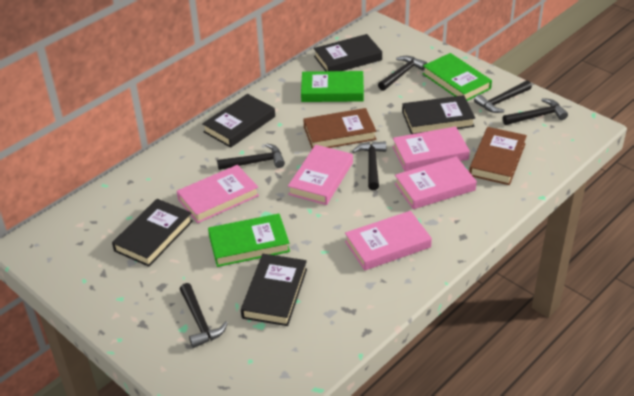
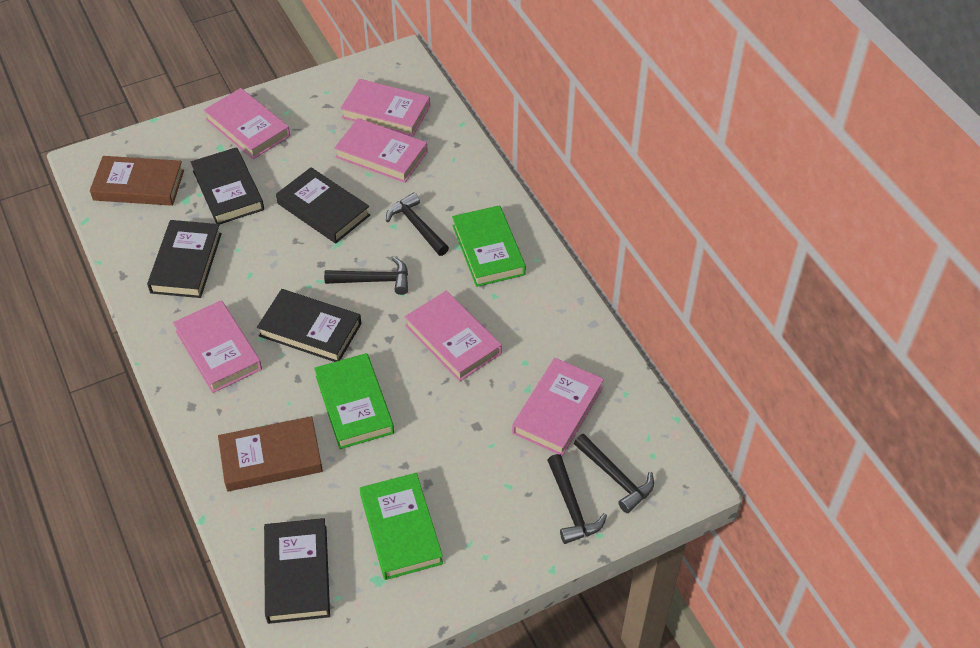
black hammer: [179,283,228,348] [217,143,285,170] [352,141,386,190] [378,56,427,91] [474,80,532,113] [503,98,568,125] = 6 -> [324,257,408,295] [386,192,449,256] [547,454,607,544] [574,434,654,513] = 4
pink book: [177,165,259,223] [288,145,353,205] [345,211,432,270] [392,126,470,171] [395,157,477,209] = 5 -> [173,300,262,393] [204,88,290,159] [334,118,427,183] [340,79,430,137] [405,291,502,381] [512,358,604,456] = 6

